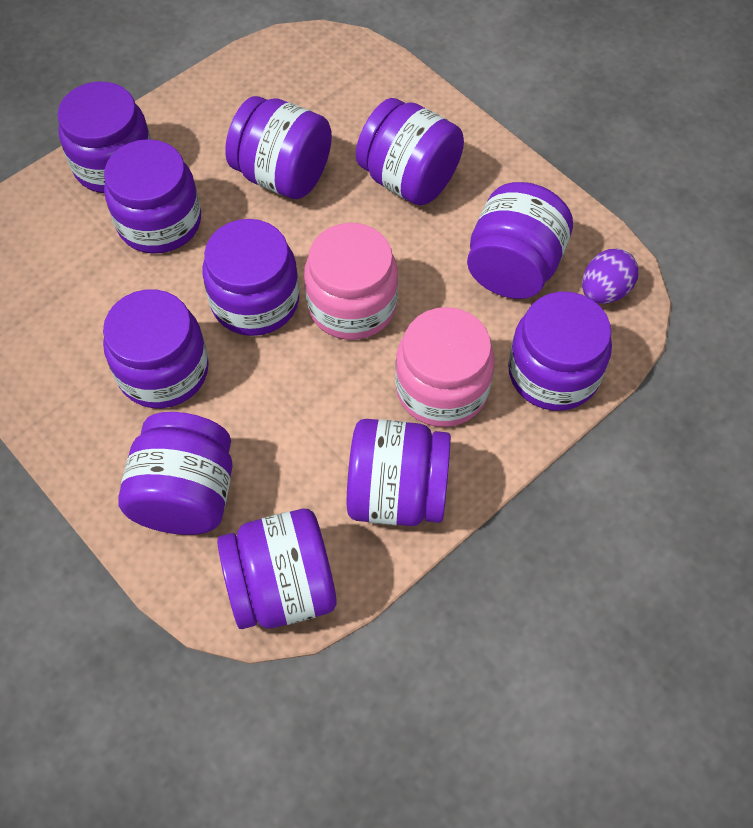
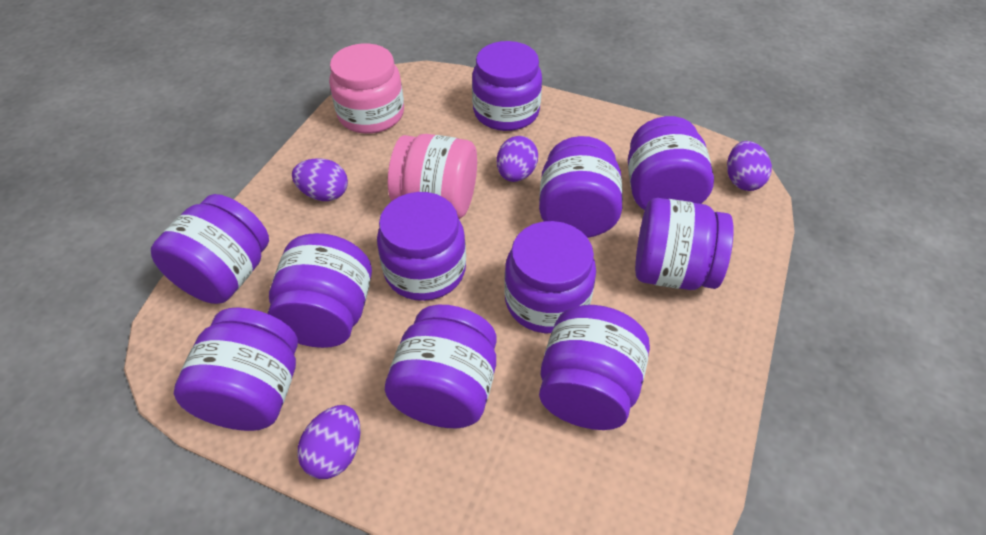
purple egg: [582,249,639,304] = 1 -> [292,158,348,201] [297,405,361,479] [497,136,538,182] [727,141,772,191] = 4

